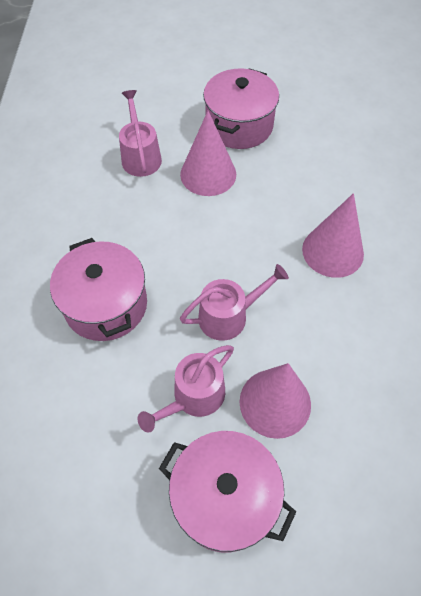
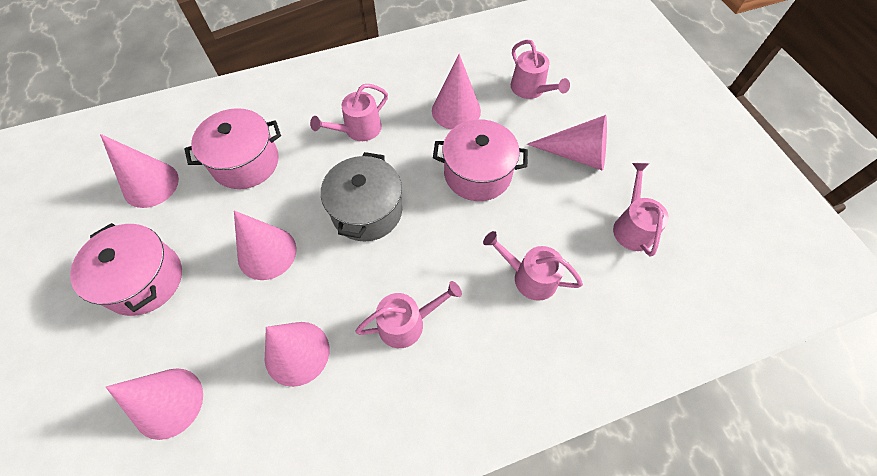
grey pot: none = 0 -> [321,152,402,241] = 1
pink cone: [180,111,236,196] [240,363,311,439] [302,193,364,278] = 3 -> [100,134,179,208] [106,368,203,440] [234,211,297,280] [265,322,330,387] [432,54,481,130] [527,115,607,171] = 6
pink watering can: [119,90,162,177] [137,345,234,433] [180,264,289,341] = 3 -> [310,84,388,141] [355,281,462,348] [483,231,583,301] [511,40,570,99] [613,163,669,257] = 5

